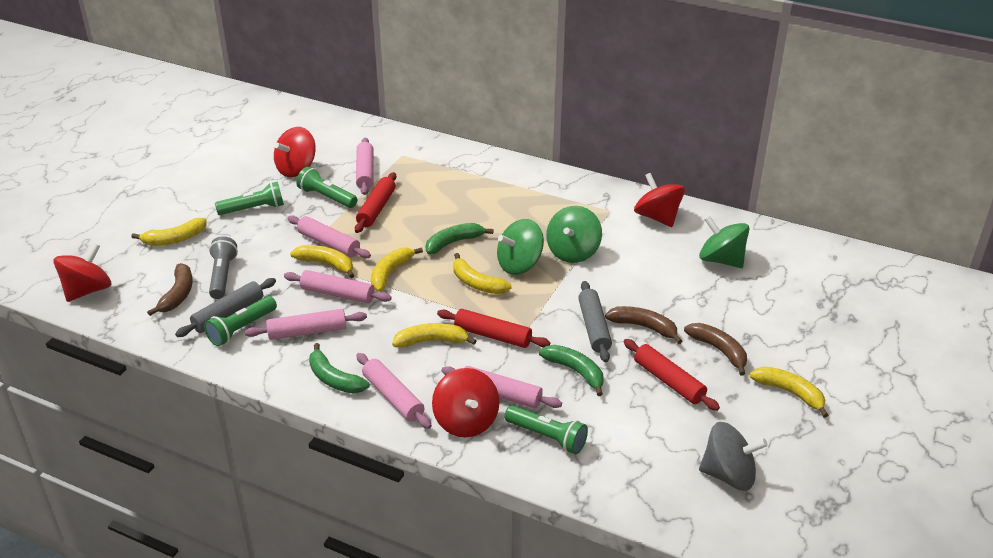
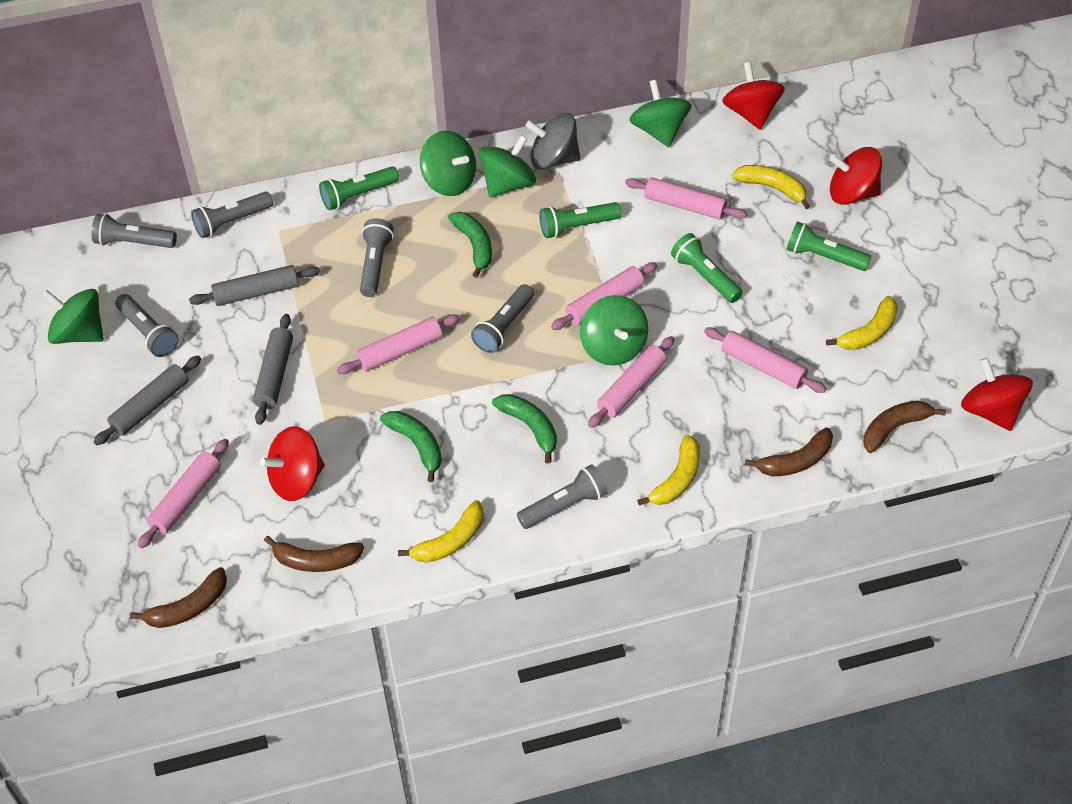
brown banana: [147,263,193,316] [605,306,682,344] [684,323,747,376] = 3 -> [130,567,227,628] [264,536,364,572] [745,427,833,477] [863,401,946,453] = 4
green spinning top: [497,219,544,275] [546,206,602,263] [699,216,749,268] = 3 -> [42,289,104,344] [420,131,476,196] [479,135,536,198] [580,295,648,365] [630,80,692,147] = 5
grey flashlight: [209,236,238,299] = 1 -> [92,214,177,248] [115,294,179,357] [191,192,273,238] [360,218,394,297] [471,284,534,353] [517,464,608,529] = 6
grey rolling pin: [175,278,276,337] [578,281,612,362] = 2 -> [93,356,201,445] [189,265,320,306] [253,314,293,425] = 3
red rolling pin: [355,172,396,233] [437,309,550,348] [623,339,720,411] = 3 -> none = 0
yellow banana: [132,218,206,246] [290,245,355,278] [371,247,423,292] [392,323,477,348] [453,253,512,294] [749,367,828,418] = 6 -> [398,500,483,563] [637,435,700,505] [732,165,810,209] [826,296,898,350] = 4

